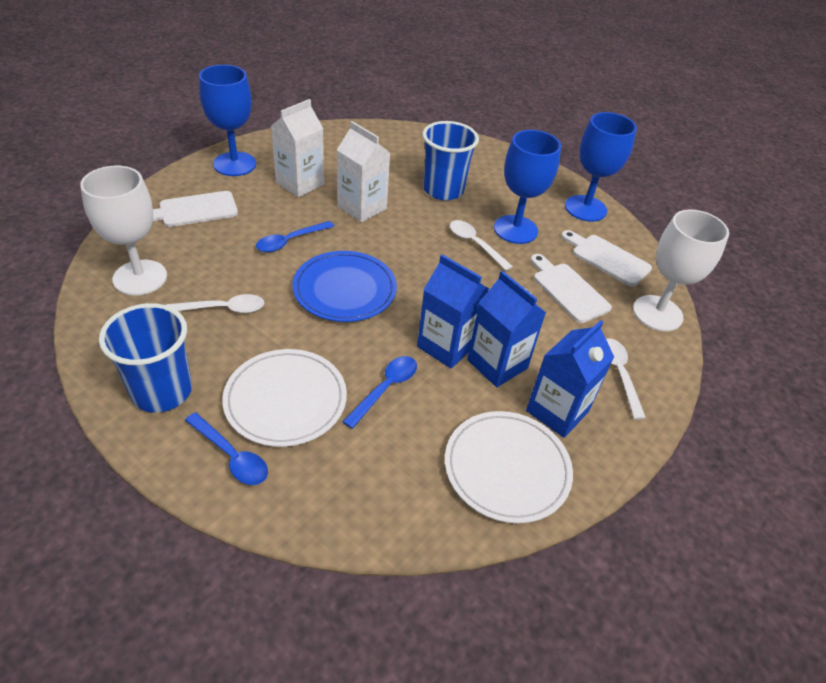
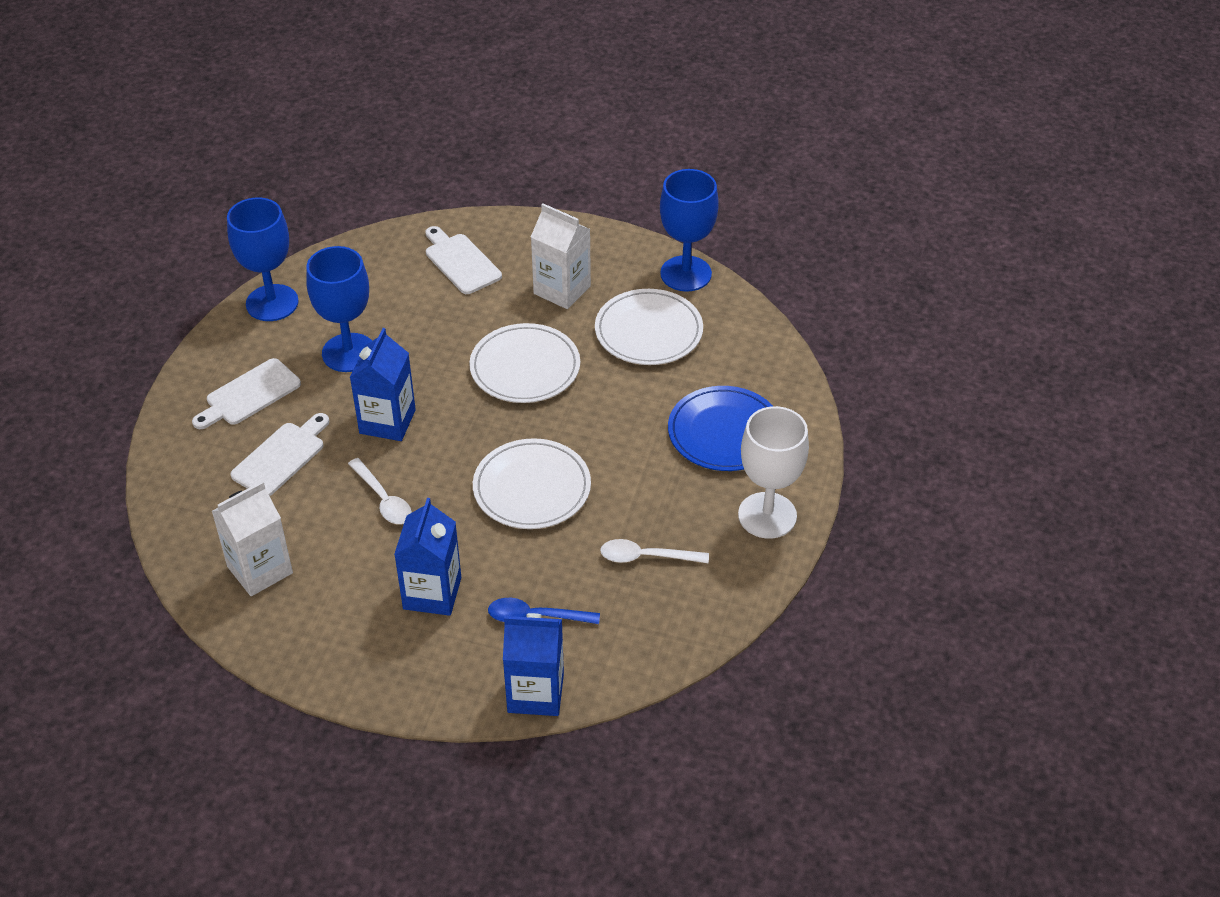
blue cup: [99,303,192,413] [422,121,479,200] = 2 -> none = 0
blue spoon: [185,412,268,485] [256,221,334,252] [343,356,417,429] = 3 -> [488,598,600,624] = 1
white goblet: [80,166,167,295] [633,209,729,331] = 2 -> [738,406,809,539] = 1
white plate: [222,349,347,447] [445,411,573,523] = 2 -> [469,323,580,403] [473,438,591,529] [595,289,703,365] = 3
white spoon: [166,294,264,313] [450,220,513,271] [606,338,646,420] = 3 -> [348,458,412,524] [600,539,709,564] = 2

